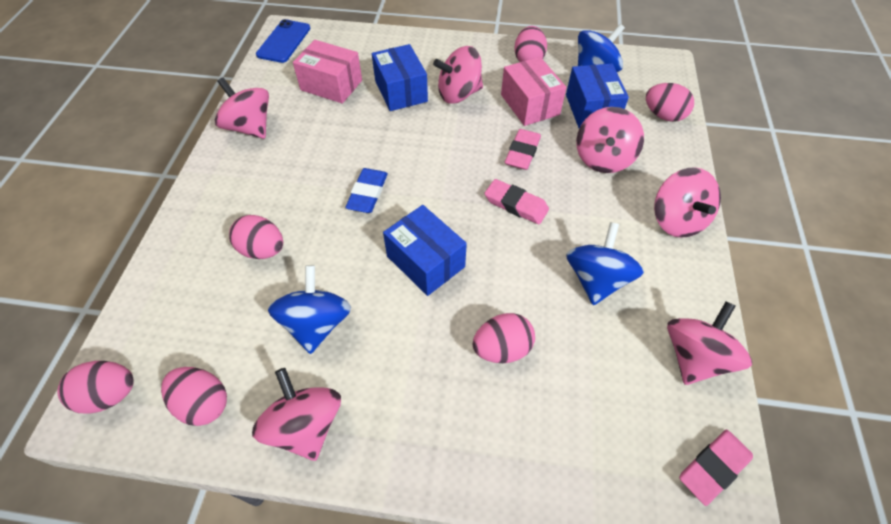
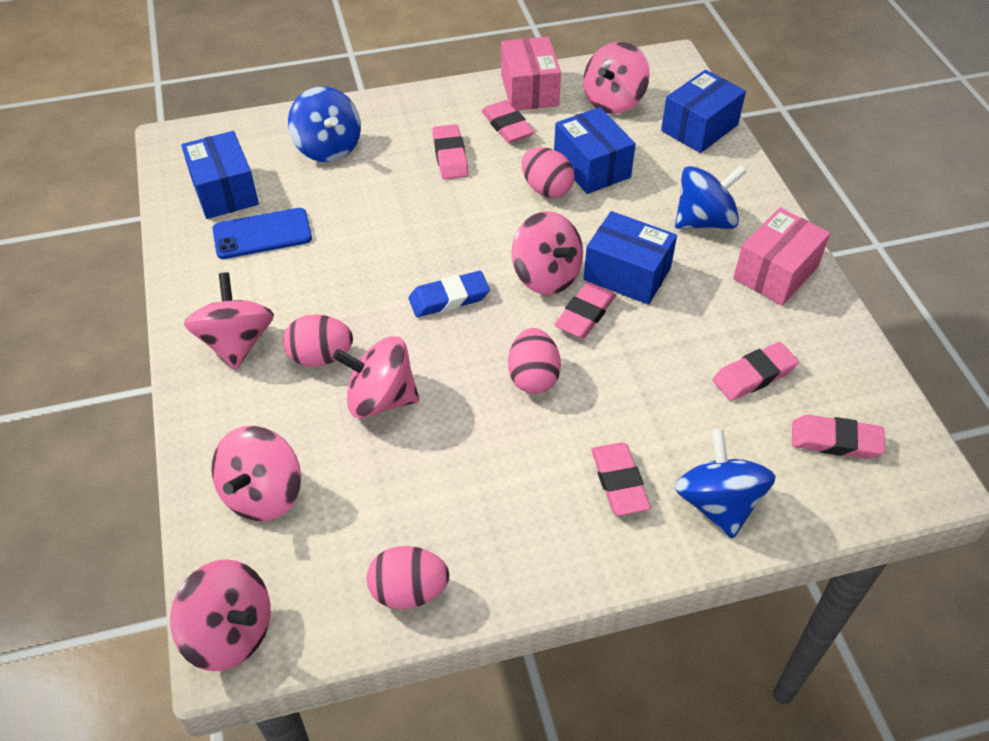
blue box: [372,44,428,111] [383,205,467,296] [566,63,629,128] = 3 -> [181,131,259,219] [554,107,636,194] [583,211,677,305] [661,70,746,153] = 4
pink egg: [57,361,134,414] [161,367,227,426] [229,215,283,259] [473,313,535,363] [514,26,547,62] [646,83,694,122] = 6 -> [283,314,353,367] [367,546,449,609] [508,328,561,394] [522,147,575,198] = 4
pink eraser: [484,179,549,224] [505,129,541,170] [679,430,753,506] = 3 -> [432,124,469,180] [482,100,534,143] [554,282,616,339] [591,442,651,516] [713,342,799,401] [792,415,885,459] = 6

